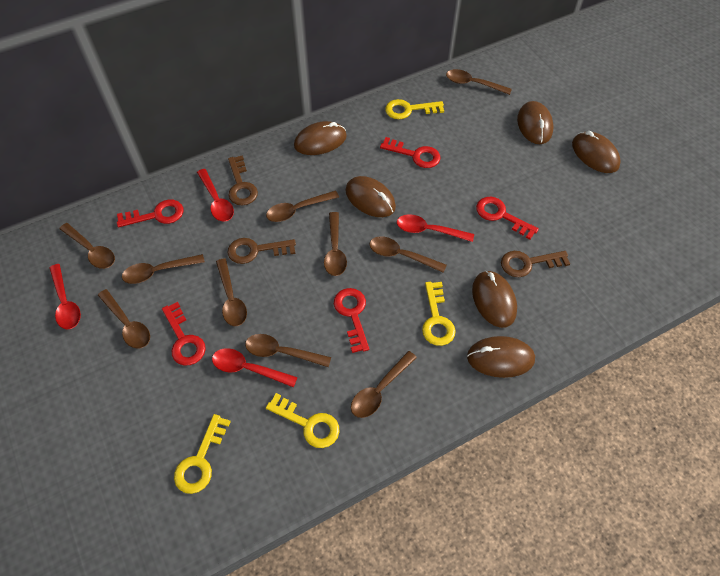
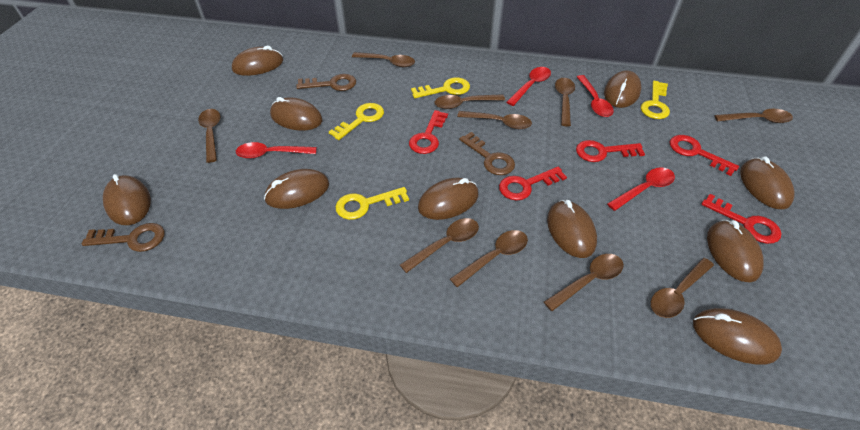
brown mouse: [294,121,347,155] [346,176,396,217] [467,336,535,378] [472,270,517,328] [517,101,554,144] [572,131,621,173] = 6 -> [103,174,151,225] [232,46,283,76] [264,169,329,209] [270,97,323,131] [418,178,478,220] [547,200,597,258] [604,70,641,108] [693,308,782,365] [707,220,763,282] [740,156,794,209] = 10

